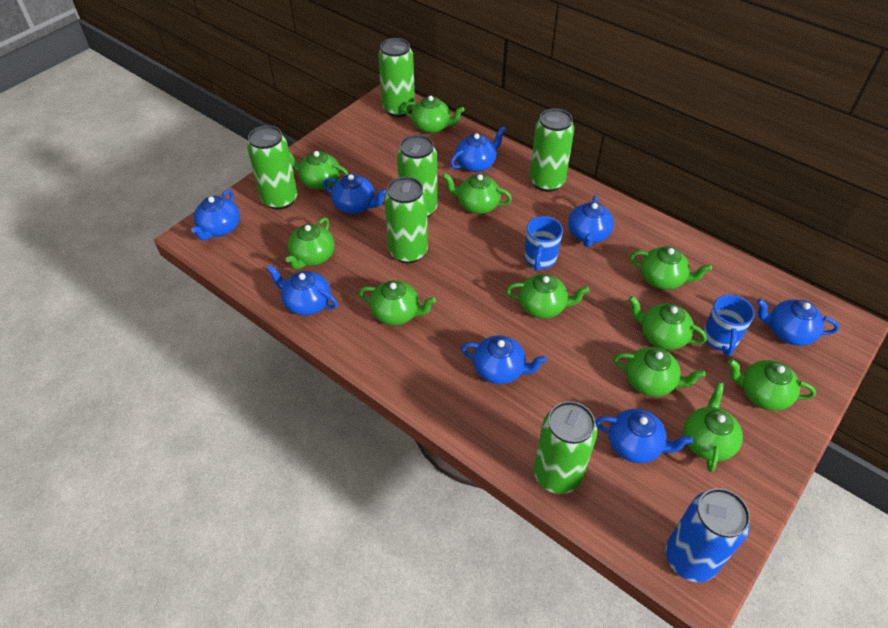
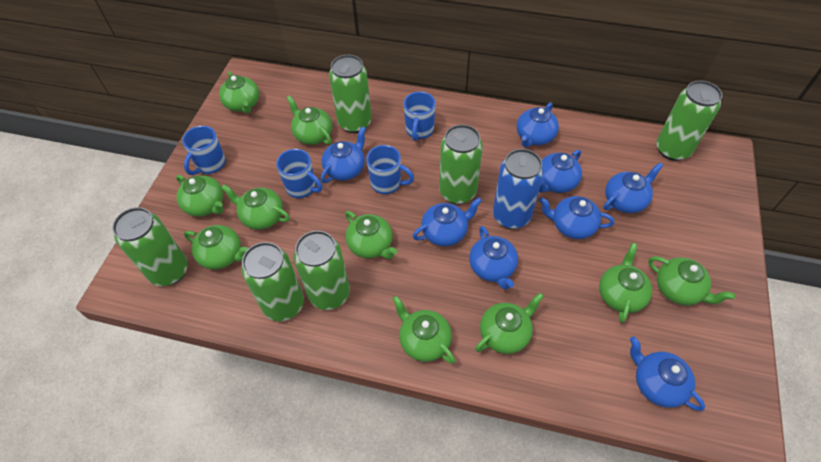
blue mug: [524,216,563,271] [703,295,755,356] = 2 -> [182,126,226,175] [276,149,322,198] [366,145,414,194] [403,92,436,141] = 4
green teapot: [286,217,335,269] [289,151,348,190] [359,280,436,325] [402,96,465,133] [442,173,512,214] [506,274,589,319] [613,347,706,397] [629,296,707,350] [630,246,712,290] [683,382,743,472] [728,359,816,411] = 11 -> [176,175,224,217] [184,225,249,270] [219,71,259,114] [221,185,290,230] [287,96,332,145] [345,211,397,259] [393,296,455,364] [475,293,544,354] [599,243,652,323] [648,257,735,306] = 10

